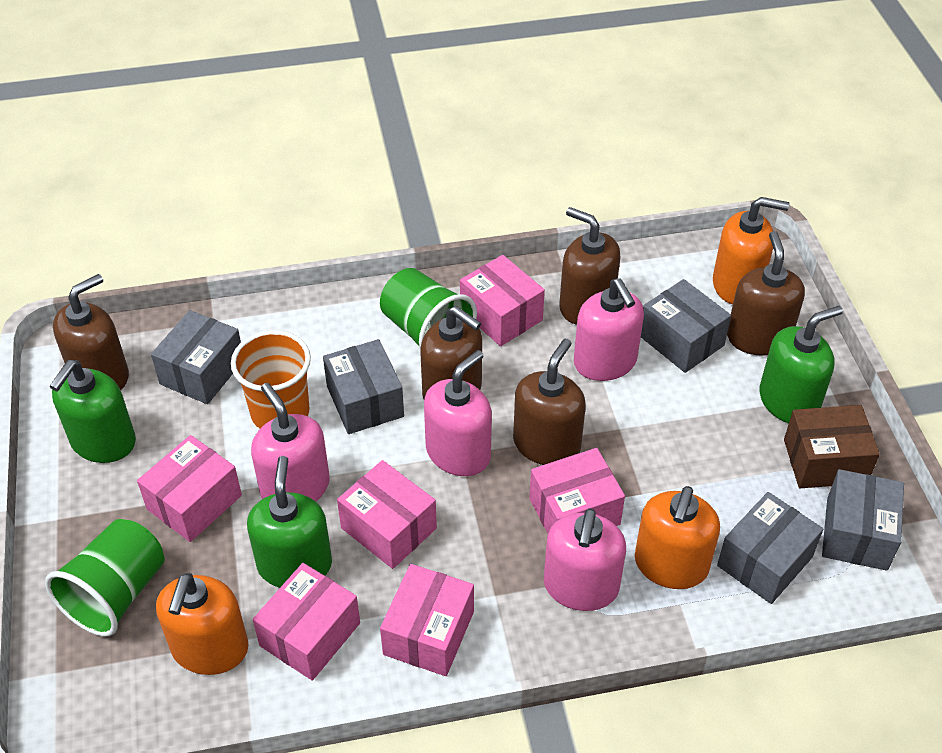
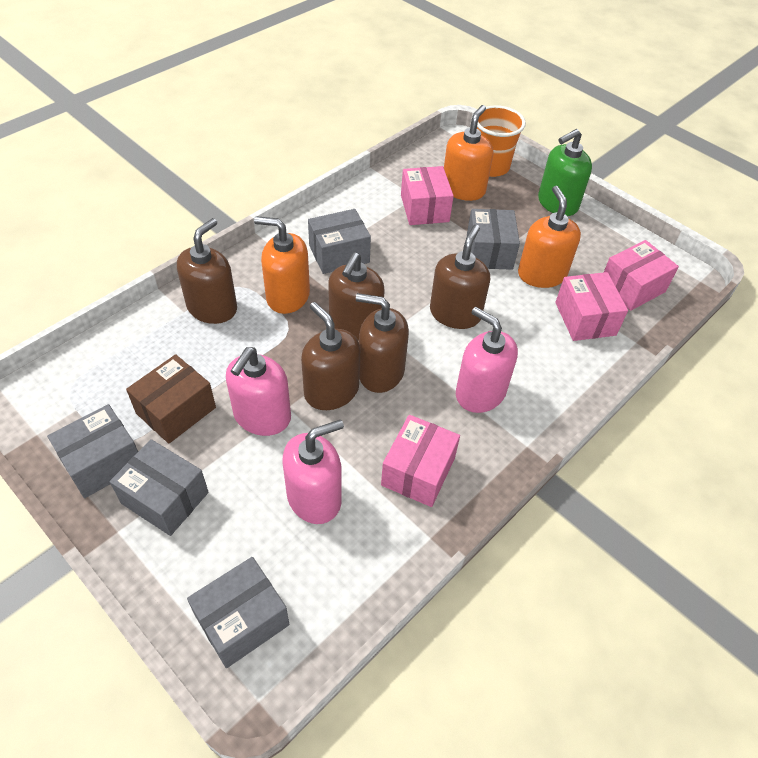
green cup: [45,519,165,637] [380,268,477,348] = 2 -> none = 0
green soap dispenser: [49,360,136,463] [247,456,332,588] [759,306,843,423] = 3 -> [538,129,592,216] = 1
pink box: [137,435,242,542] [253,563,360,681] [337,460,437,569] [380,564,474,676] [460,255,545,346] [529,448,625,533] = 6 -> [381,415,460,507] [401,166,454,225] [555,272,628,341] [603,240,679,311] = 4
pink soap dispenser: [251,383,330,501] [424,350,492,476] [544,508,626,611] [574,278,644,381] = 4 -> [226,347,291,436] [282,420,344,524] [456,307,518,413] = 3

